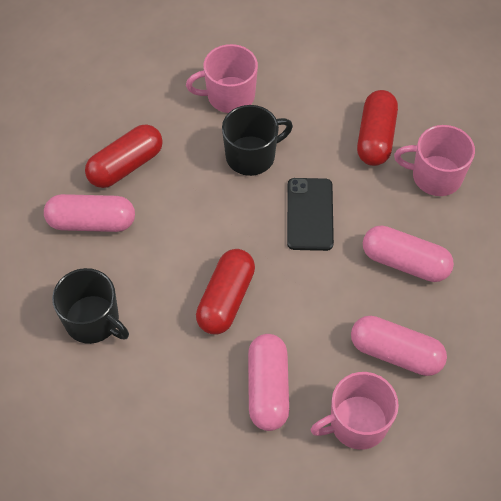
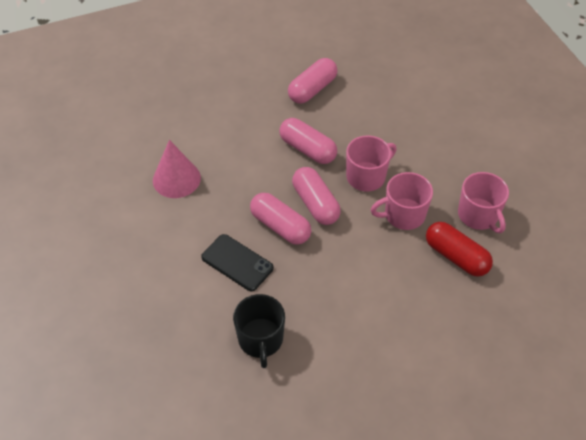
black mug: [52,268,129,344] [222,105,293,176] = 2 -> [233,294,285,368] = 1
pink cone: none = 0 -> [153,140,201,198] = 1
red capsule: [85,125,163,188] [196,249,255,335] [357,90,398,166] = 3 -> [426,222,493,277] = 1

